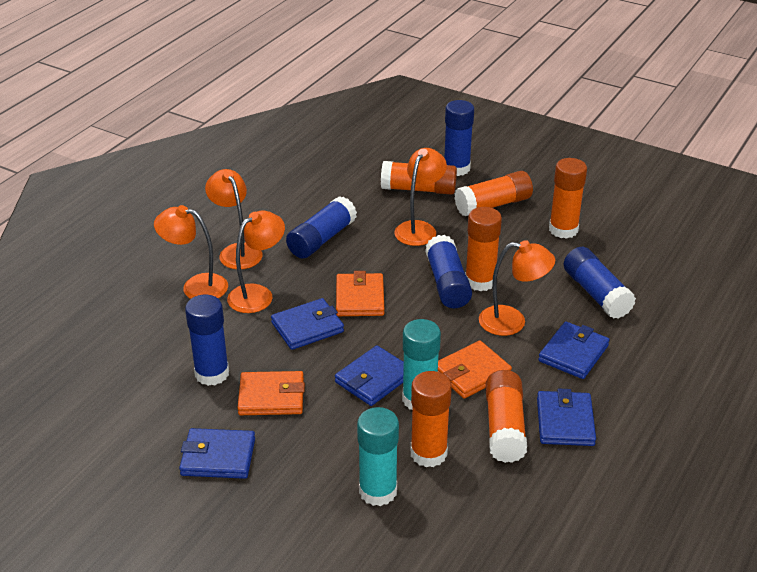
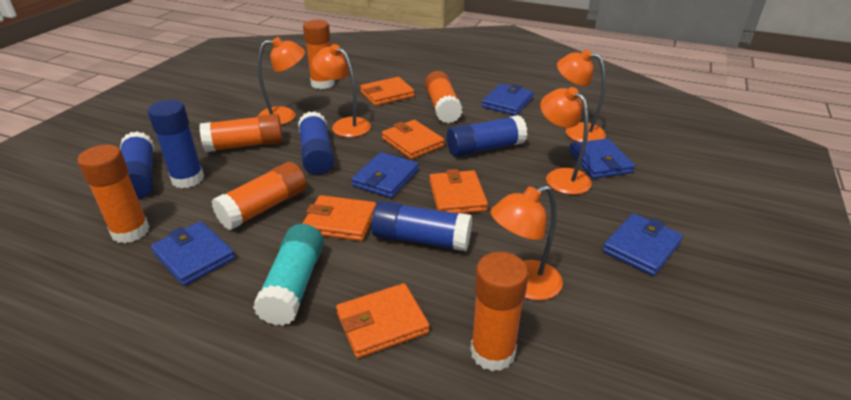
orange wallet: [238,371,305,415] [336,271,384,316] [438,340,512,399] = 3 -> [302,195,376,241] [336,283,430,358] [360,77,415,106] [382,120,445,159] [429,169,488,214] = 5
turquoise glue stick: [357,407,399,506] [402,319,441,410] = 2 -> [253,224,324,326] = 1

